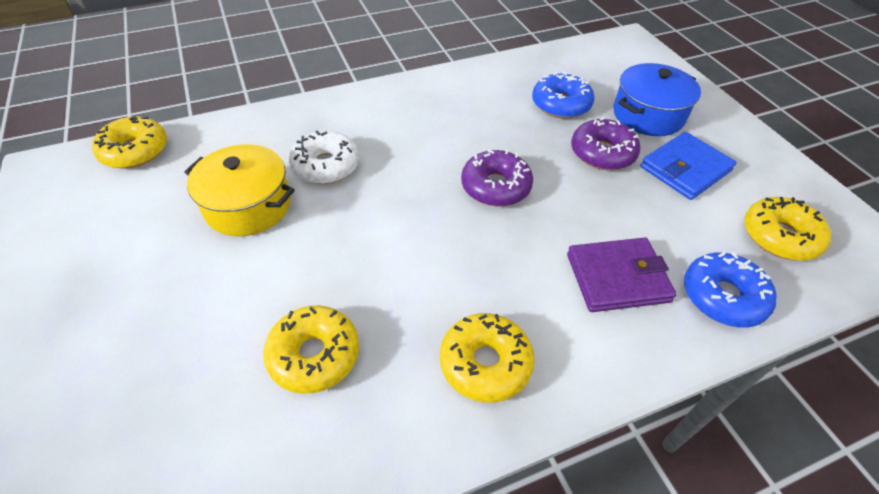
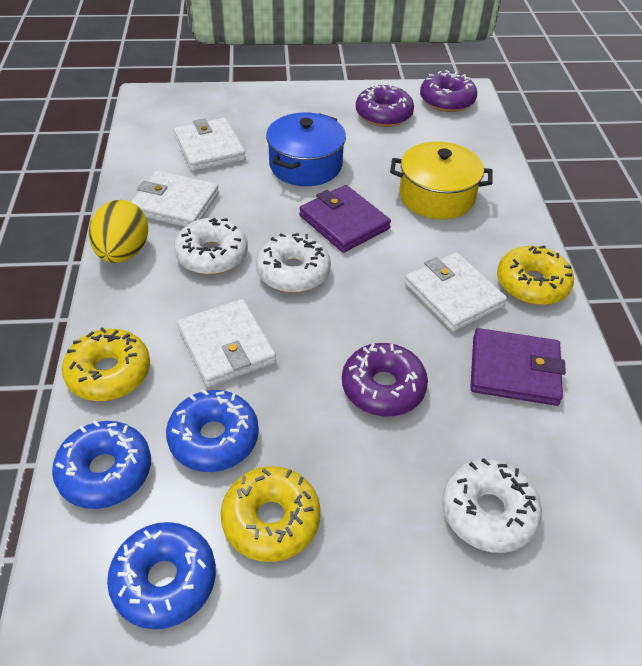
blue donut: [532,72,595,119] [684,252,777,328] = 2 -> [52,421,151,509] [107,522,216,629] [166,389,259,472] = 3
blue wallet: [641,132,737,200] = 1 -> none = 0
purple donut: [461,149,533,206] [571,117,641,170] = 2 -> [342,343,428,416] [356,84,414,127] [420,70,477,112] = 3
purple wallet: [567,238,676,312] = 1 -> [299,185,391,253] [470,328,566,406] = 2
white donut: [289,130,359,184] = 1 -> [174,218,248,275] [256,233,331,293] [442,458,542,553] = 3
white wallet: none = 0 -> [131,171,219,227] [174,118,246,171] [177,299,276,387] [405,252,507,332] = 4
yellow donut: [92,116,167,169] [263,305,359,394] [440,313,535,403] [744,197,831,261] = 4 -> [62,327,150,401] [220,466,321,562] [497,245,574,305] = 3
yellow egg: none = 0 -> [89,200,148,263] = 1

